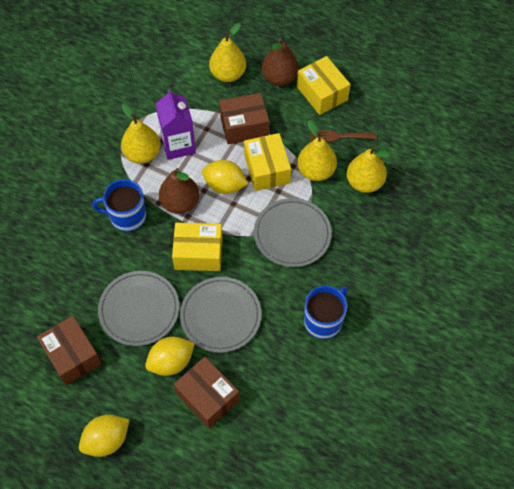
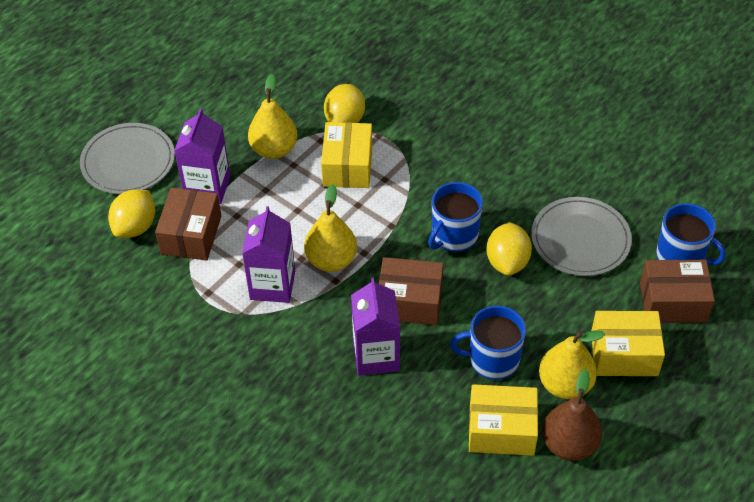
blue mug: [92,179,146,232] [304,286,348,339] = 2 -> [428,182,483,252] [450,306,526,380] [656,203,726,265] = 3
brown fork: [310,131,376,142] = 1 -> none = 0
brown pear: [159,168,199,214] [262,38,299,86] = 2 -> [542,369,602,461] = 1
grey plate: [98,271,179,346] [180,277,262,353] [254,198,332,267] = 3 -> [80,123,175,194] [531,197,632,276] = 2
purple carton: [156,89,196,160] = 1 -> [174,108,230,204] [242,206,295,303] [351,278,400,376] = 3
yellow pear: [121,104,160,164] [209,23,246,82] [297,120,337,181] [347,146,390,193] = 4 -> [248,74,298,159] [304,184,357,272] [539,330,605,399] = 3

